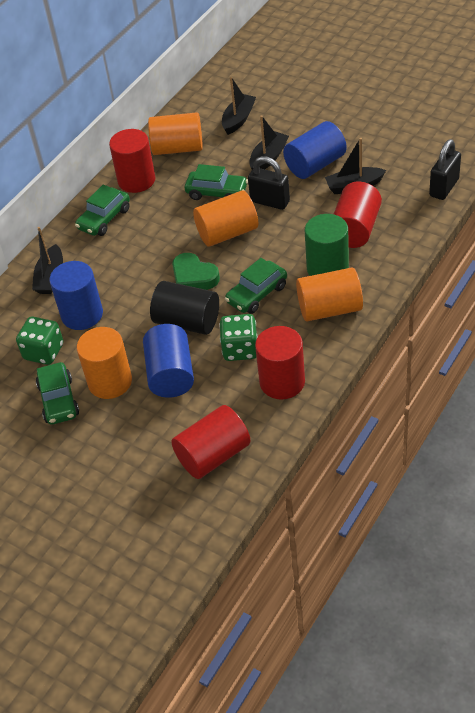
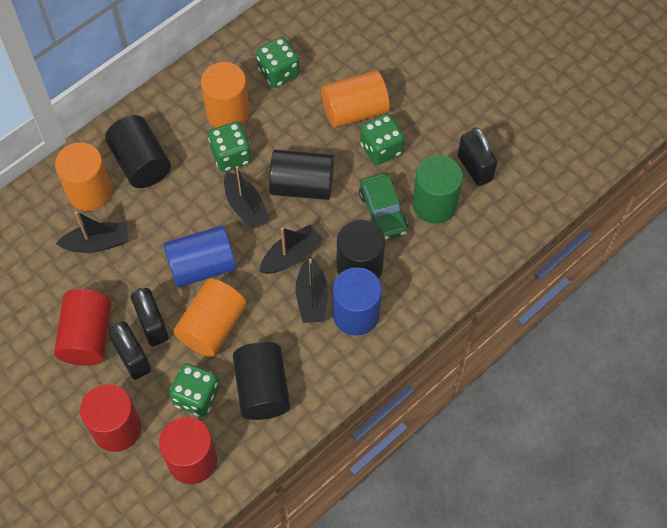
black cylinder: [150,281,219,335] = 1 -> [105,115,171,188] [233,342,290,420] [269,150,334,200] [337,219,385,279] = 4
black padlock: [248,156,290,210] [429,139,461,200] = 2 -> [108,321,151,380] [131,288,169,346] [458,127,497,186] = 3
blue cylinder: [49,261,103,330] [143,324,194,398] [283,121,347,179] = 3 -> [163,226,236,288] [333,267,382,336] = 2
green car: [36,362,79,425] [75,185,130,236] [185,164,248,200] [225,258,287,314] = 4 -> [359,173,408,240] = 1
green dice: [16,317,63,365] [219,314,257,361] = 2 -> [169,363,220,417] [208,122,252,172] [256,37,300,88] [360,114,405,165] = 4
green heart: [172,253,220,290] = 1 -> none = 0
red cylinder: [109,129,156,193] [172,405,251,479] [255,326,305,400] [334,182,382,248] = 4 -> [54,289,111,366] [80,384,141,452] [159,417,217,484] = 3

